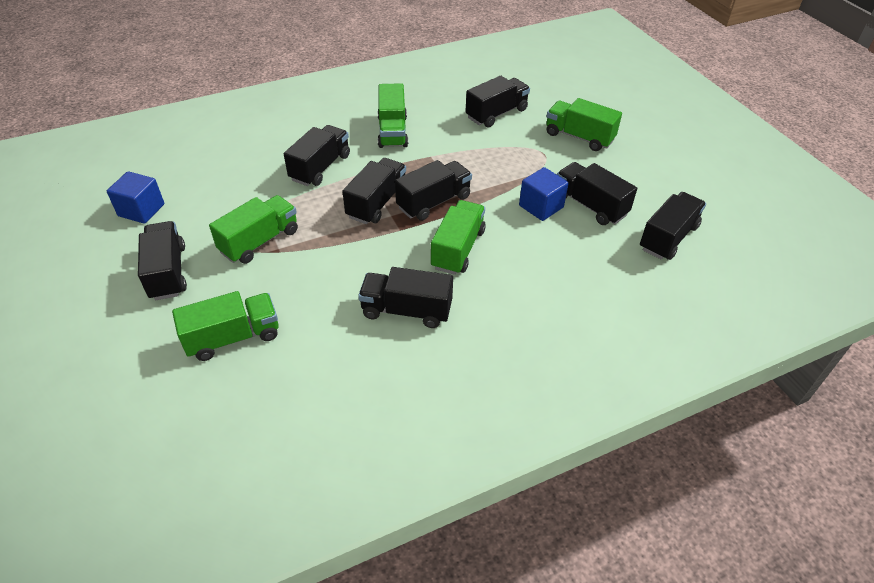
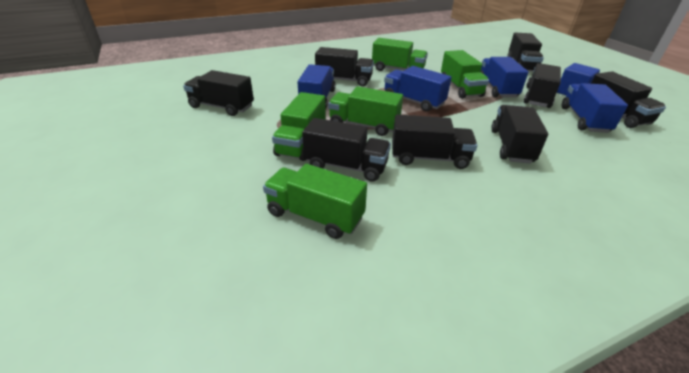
blue cube: [107,171,164,224] [519,167,569,221] = 2 -> [557,63,600,95] = 1
blue truck: none = 0 -> [297,64,336,110] [384,66,452,112] [481,57,528,97] [562,83,628,133] = 4

